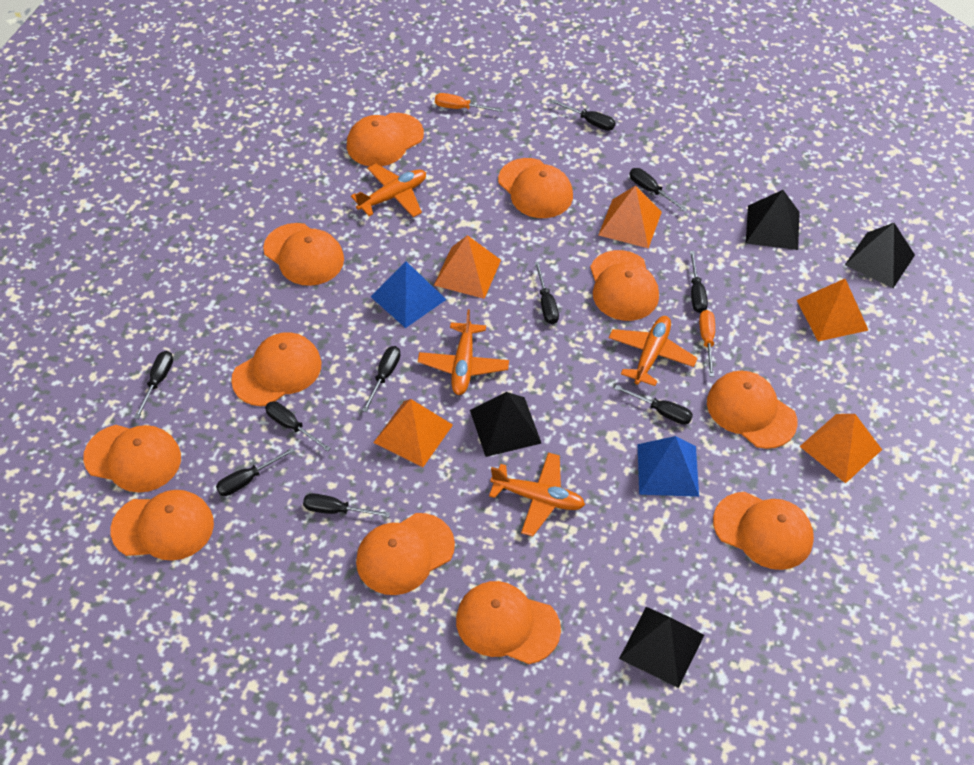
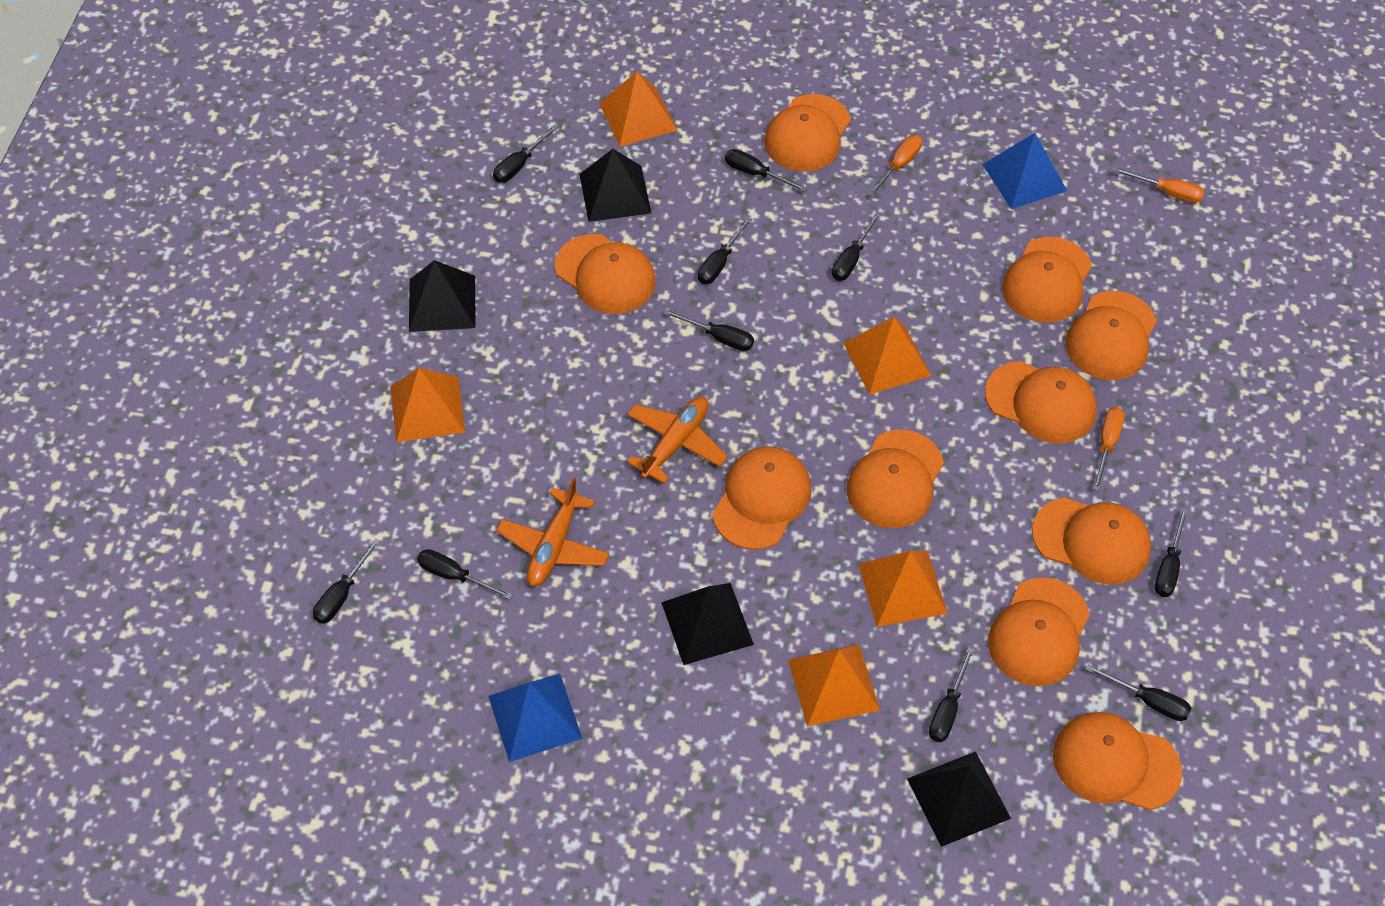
orange cap: [83,425,181,493] [110,490,214,561] [231,332,321,406] [263,223,344,286] [347,113,424,166] [356,513,455,595] [456,581,561,664] [498,158,573,218] [590,250,659,321] [707,371,798,449] [713,492,814,570] = 11 -> [555,234,656,314] [712,446,811,550] [764,94,851,172] [847,430,944,528] [985,361,1097,443] [988,578,1090,686] [1002,237,1092,323] [1032,497,1151,584] [1053,712,1182,810] [1066,291,1157,380] = 10
orange plane: [351,163,426,217] [418,310,509,395] [489,453,585,536] [609,316,698,386] = 4 -> [496,477,609,587] [627,397,728,484] = 2
orange screwdriver: [435,93,503,112] [699,310,715,377] = 2 -> [868,135,922,197] [1093,407,1125,491] [1113,167,1204,203] = 3

